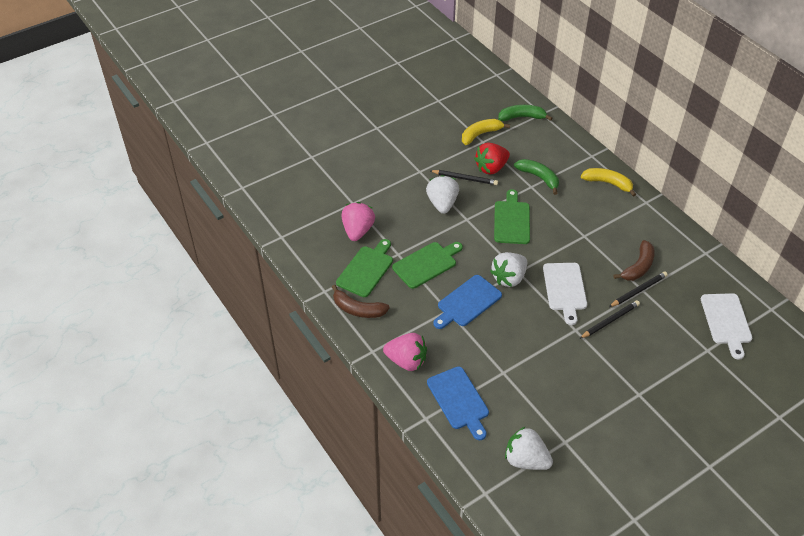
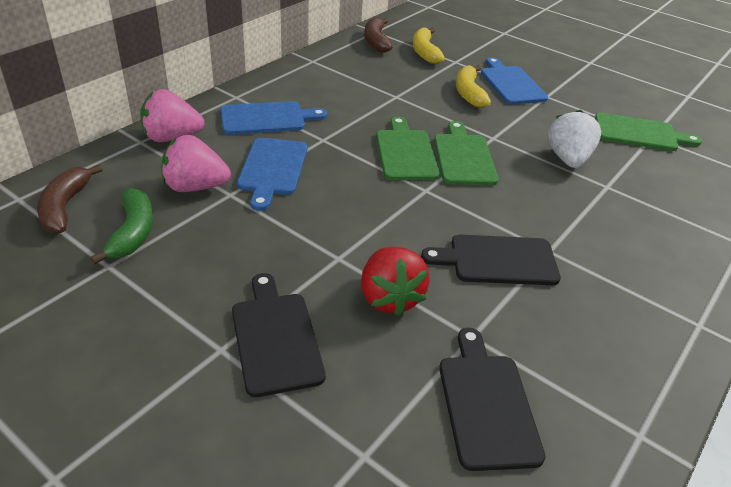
black cutting board: none = 0 -> [232,273,326,397] [421,235,561,285] [439,328,546,471] = 3
black pencil: [430,170,498,185] [579,300,640,339] [609,272,668,307] = 3 -> none = 0
blue cutting board: [427,366,489,440] [433,275,502,329] = 2 -> [221,101,327,135] [237,138,307,211] [481,57,548,105] = 3
green banana: [498,105,552,121] [514,159,559,195] = 2 -> [90,188,153,264] = 1
white cutting board: [543,263,587,325] [701,293,752,360] = 2 -> none = 0
white strawberry: [426,175,459,214] [490,252,527,287] [505,427,553,470] = 3 -> [548,110,601,168] = 1

